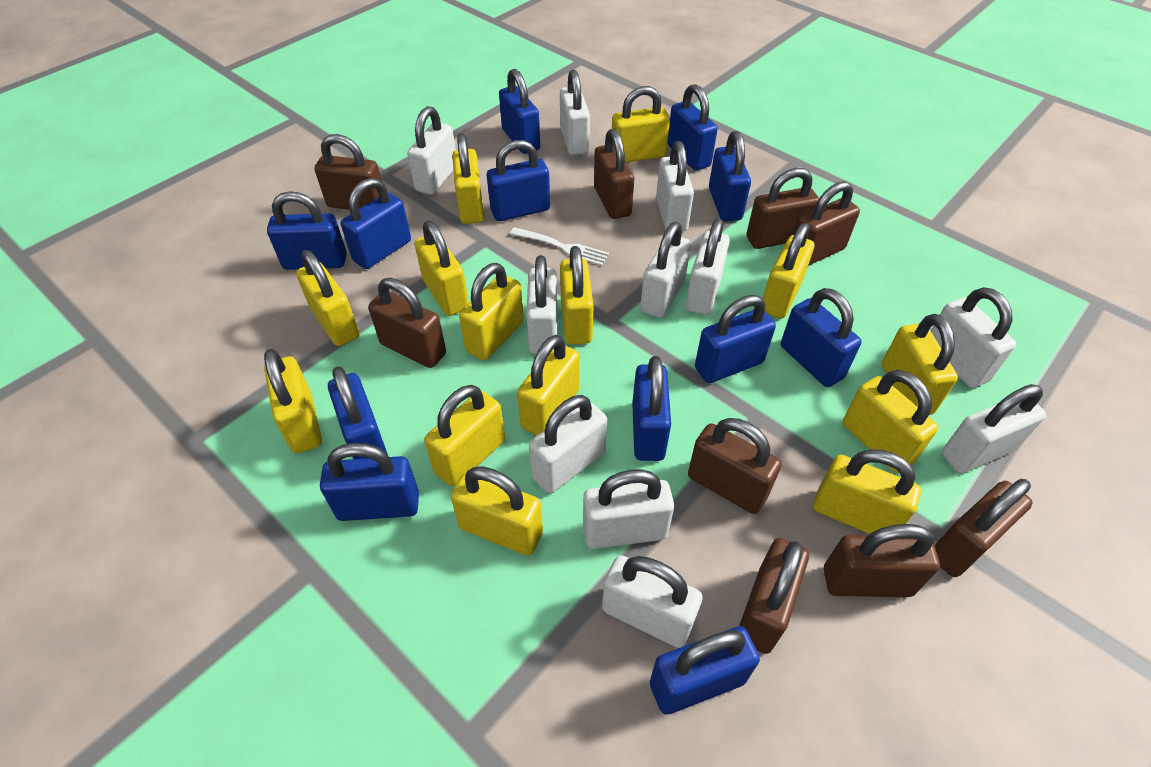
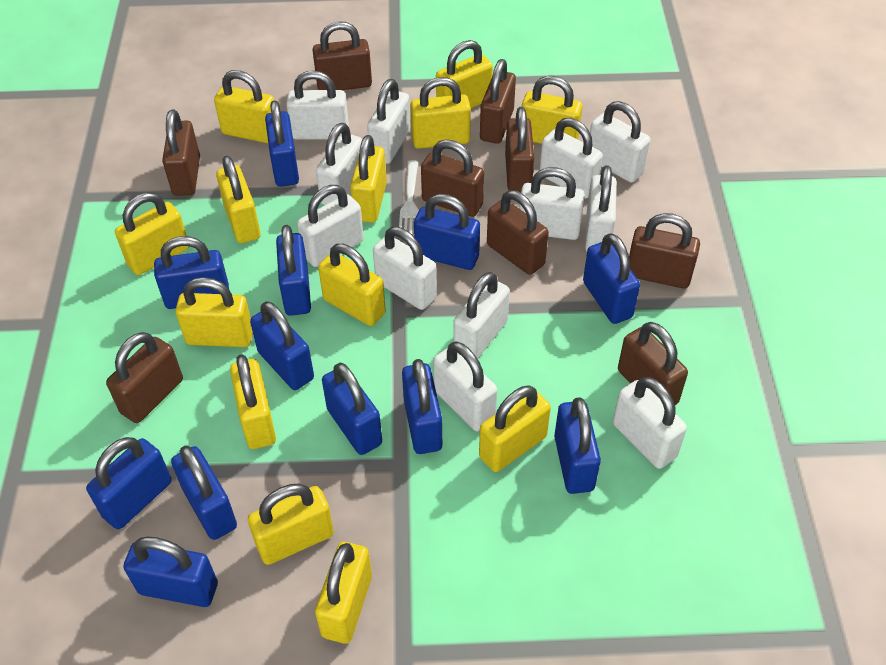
white padlock: [407,106,456,195] [526,255,557,354] [529,395,607,494] [560,70,590,155] [583,469,674,549] [602,555,703,648] [640,222,691,318] [656,141,694,231] [686,218,730,315] [930,287,1016,388] [942,384,1046,473] = 11 -> [286,70,349,140] [297,185,364,267] [316,123,362,205] [367,79,411,164] [373,227,437,310] [433,341,497,431] [454,272,510,359] [519,167,585,240] [540,118,603,199] [585,165,617,251] [590,101,651,183] [613,377,687,469] = 12
yellow padlock: [264,349,322,453] [296,250,359,346] [415,221,469,316] [424,385,505,486] [451,467,543,556] [452,133,484,224] [459,263,524,360] [517,335,580,435] [560,246,593,345] [612,86,670,162] [763,223,814,319] [813,449,921,534] [843,370,938,473] [882,314,958,415] = 14 -> [115,193,189,275] [175,277,253,347] [214,70,274,143] [216,156,260,244] [230,354,276,449] [248,484,334,565] [315,542,372,644] [318,244,386,326] [350,135,387,223] [410,77,471,149] [436,40,493,108] [479,385,551,472] [522,76,582,144] = 13

